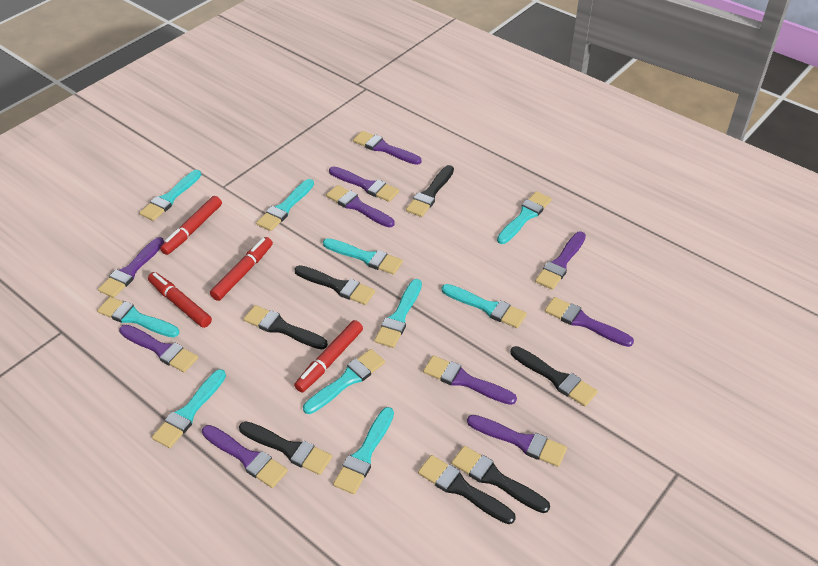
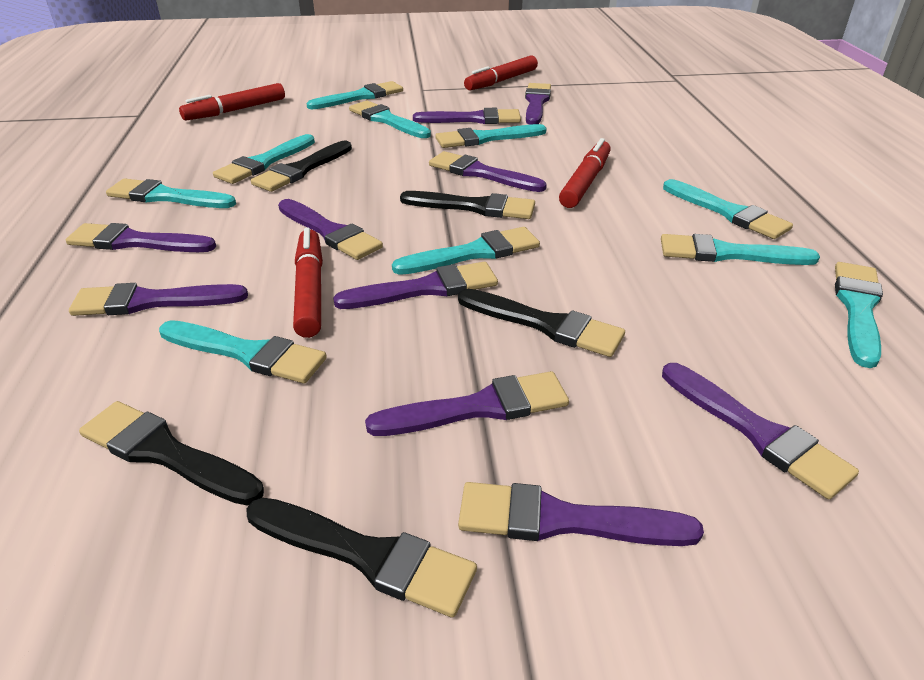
black brush: [239,421,332,475] [244,305,328,349] [294,265,375,305] [406,165,454,217] [418,455,516,524] [451,446,550,513] [510,346,598,407] = 7 -> [79,401,264,506] [246,498,477,617] [251,141,352,192] [400,191,535,219] [458,289,625,357] = 5

